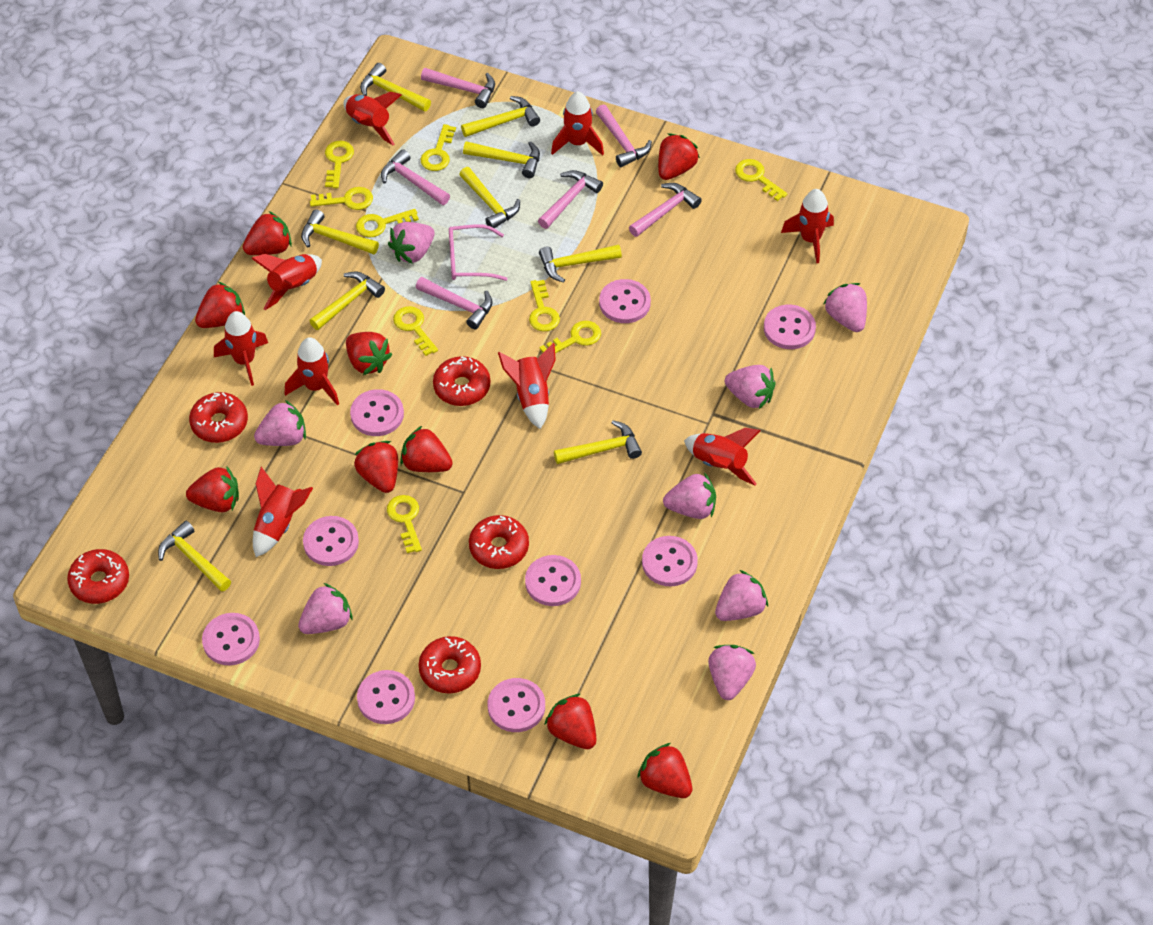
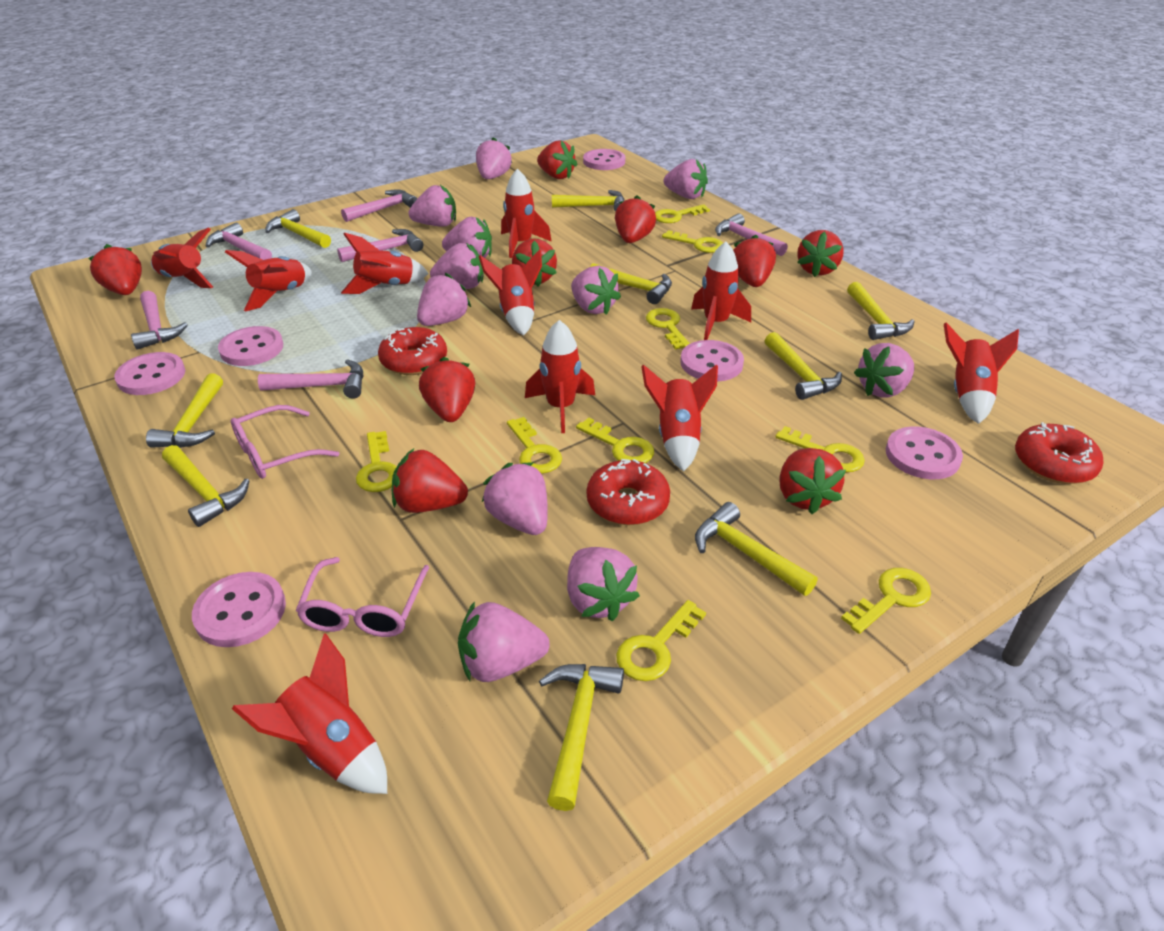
pink button: [202,613,260,665] [303,516,359,566] [350,389,404,436] [357,670,415,724] [488,678,545,732] [525,555,581,606] [599,279,651,323] [642,536,698,586] [764,305,816,349] = 9 -> [114,352,185,395] [192,572,286,647] [218,326,283,366] [583,149,625,170] [680,340,744,382] [886,426,963,479] = 6
pink glasses: [449,224,507,281] = 1 -> [231,405,339,479] [296,557,429,637] = 2
pink strawberry: [254,400,306,446] [298,583,353,634] [388,222,435,264] [663,472,716,519] [708,645,756,700] [715,570,768,621] [725,365,776,409] [824,283,867,332] = 8 -> [408,185,456,227] [417,273,471,326] [430,243,484,289] [442,217,492,258] [458,601,550,682] [476,137,512,179] [482,462,548,535] [567,547,640,621] [571,266,621,315] [664,159,708,199] [854,343,914,398] = 11
red donut: [67,549,129,604] [189,392,248,443] [418,636,481,694] [433,356,490,406] [469,515,529,569] = 5 -> [378,327,447,375] [587,459,670,525] [1015,422,1103,484] = 3
red rocket: [214,311,268,386] [251,254,322,310] [253,467,313,557] [285,337,339,406] [343,92,401,145] [498,343,556,429] [551,91,604,156] [684,428,761,485] [781,189,834,263] = 9 -> [151,227,213,288] [225,250,312,311] [232,633,387,794] [341,232,429,294] [479,249,542,335] [501,168,552,258] [525,320,595,433] [641,364,718,472] [691,242,751,340] [944,322,1019,424] = 10

